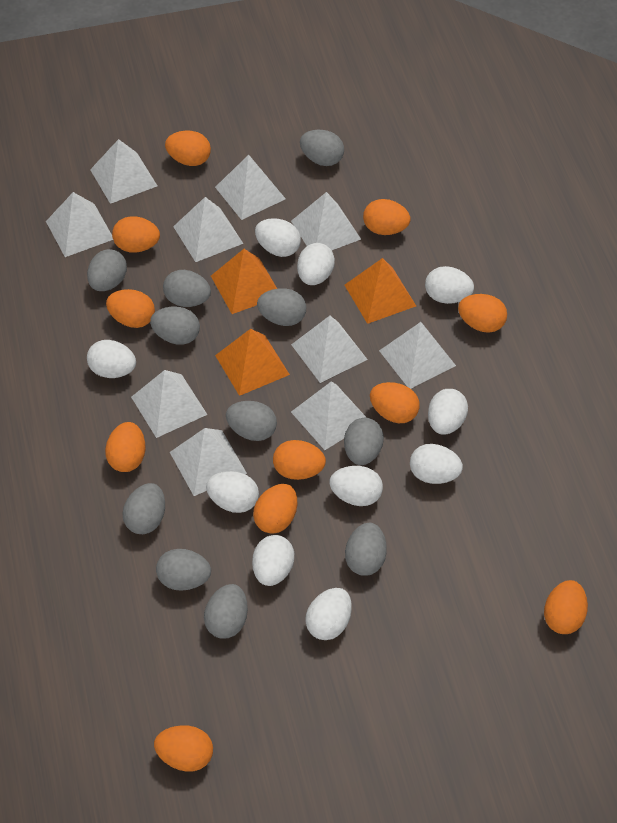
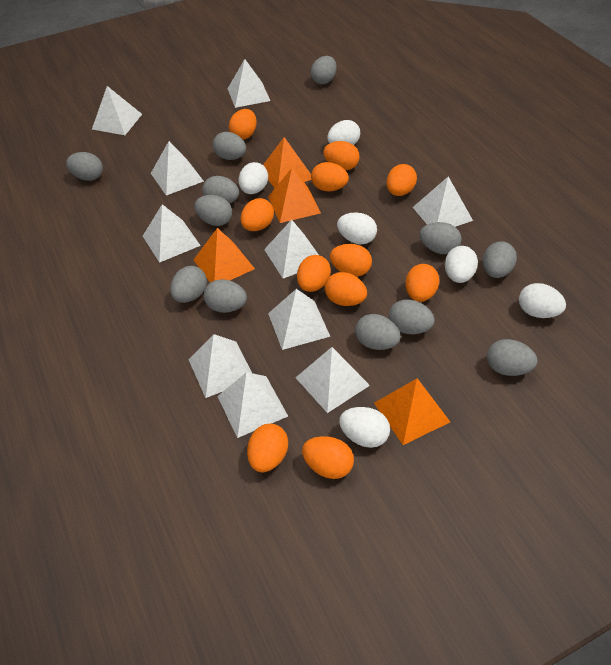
grey egg: [87,249,127,291] [122,483,165,534] [150,306,200,345] [156,549,211,591] [163,270,211,307] [204,584,248,638] [226,401,277,441] [257,288,306,326] [300,130,344,166] [344,418,384,465] [345,523,387,576] = 11 -> [66,152,103,181] [170,266,207,303] [194,195,232,226] [202,176,239,204] [204,279,247,313] [213,132,246,160] [311,56,337,84] [355,314,401,350] [389,299,435,334] [420,222,462,254] [483,241,517,278] [487,339,537,376] = 12
orange pyramid: [211,249,277,314] [215,329,290,396] [345,258,416,324] = 3 -> [194,228,255,283] [263,137,312,188] [268,168,321,223] [374,379,450,445] = 4
white egg: [87,340,136,378] [206,471,259,513] [252,535,294,586] [255,218,301,257] [297,243,335,285] [305,588,352,640] [330,466,383,506] [410,444,463,484] [425,266,474,304] [428,389,468,435] = 10 -> [239,162,268,194] [327,120,360,145] [337,213,377,244] [339,407,390,448] [445,246,478,283] [519,283,566,318] = 6

